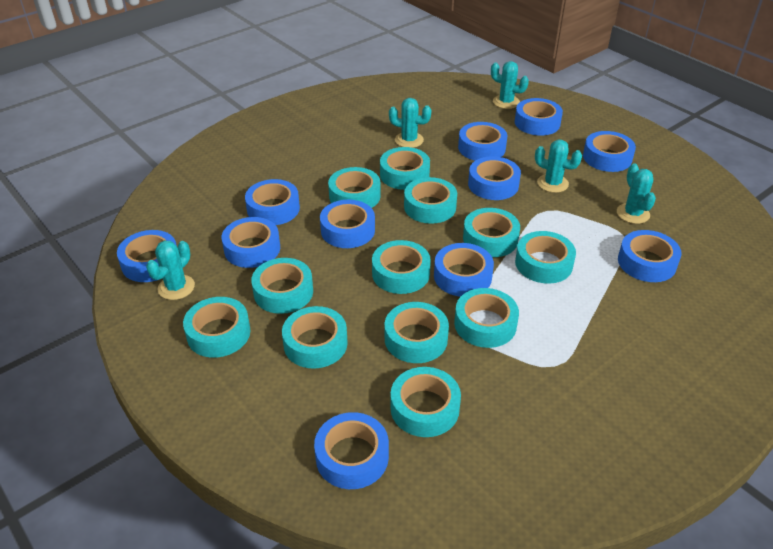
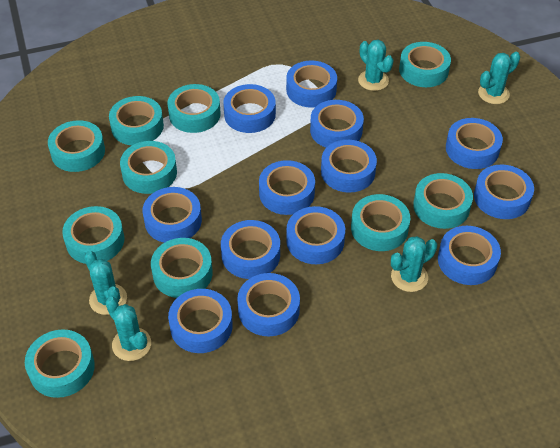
blue tape: [117,230,177,282] [222,217,280,268] [245,179,300,225] [314,412,389,489] [320,200,375,248] [434,243,494,297] [458,122,508,161] [468,156,521,200] [515,98,563,135] [583,131,636,172] [618,230,682,282] = 11 -> [143,187,202,243] [168,289,233,353] [221,220,280,279] [223,84,276,133] [237,273,300,336] [259,160,315,215] [286,61,337,108] [286,206,345,264] [310,100,364,148] [321,140,377,193] [438,226,501,285] [446,118,503,169] [474,164,534,219] = 13
turquoise tape: [183,297,250,358] [251,258,313,314] [282,306,348,369] [328,167,381,208] [372,240,431,294] [380,147,430,190] [385,302,449,363] [391,367,461,437] [404,177,457,224] [454,288,519,348] [463,208,520,257] [515,231,576,284] = 12 -> [25,330,95,398] [48,120,105,172] [62,206,124,264] [109,96,164,145] [120,141,177,194] [151,238,213,298] [167,84,221,133] [351,194,410,251] [399,42,451,87] [413,173,473,229] = 10

